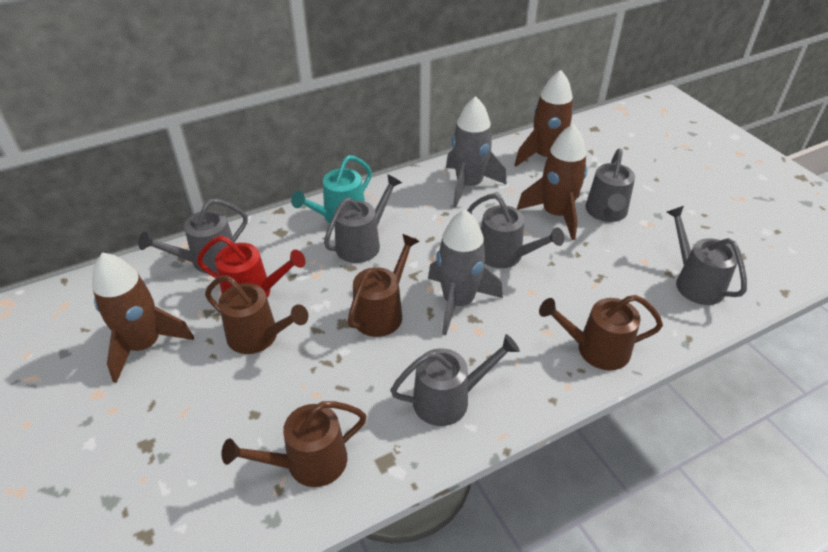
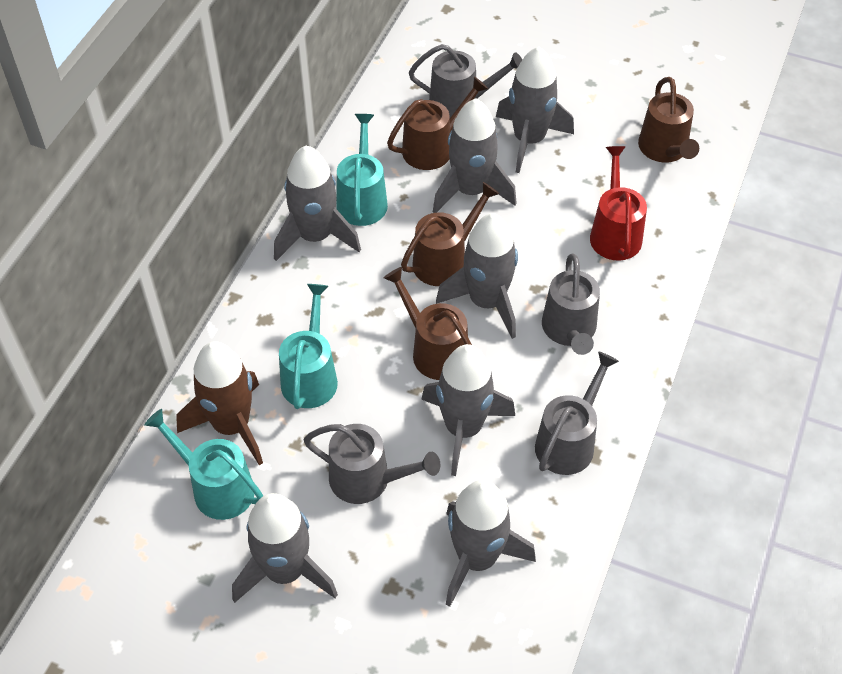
brown rocket: [92,252,194,383] [515,70,573,166] [517,124,587,240] = 3 -> [176,341,263,465] = 1
grey rocket: [428,209,503,335] [446,96,507,207] = 2 -> [232,493,338,603] [274,146,361,261] [421,344,515,476] [433,98,517,213] [436,213,518,339] [446,480,536,607] [496,47,574,173] = 7
grey watering can: [138,199,248,273] [324,174,402,263] [390,334,520,426] [467,193,564,268] [585,148,635,222] [667,206,747,305] = 6 -> [304,424,441,504] [409,44,522,117] [535,351,619,475] [542,254,600,355] = 4
turquoise watering can: [291,155,372,224] = 1 -> [144,409,263,520] [279,284,338,409] [336,114,388,226] = 3

